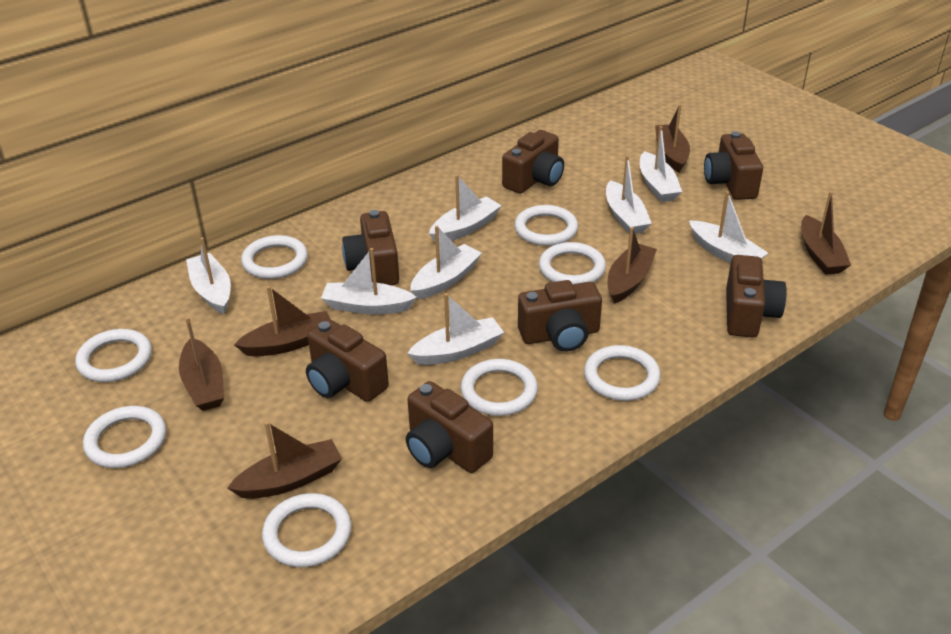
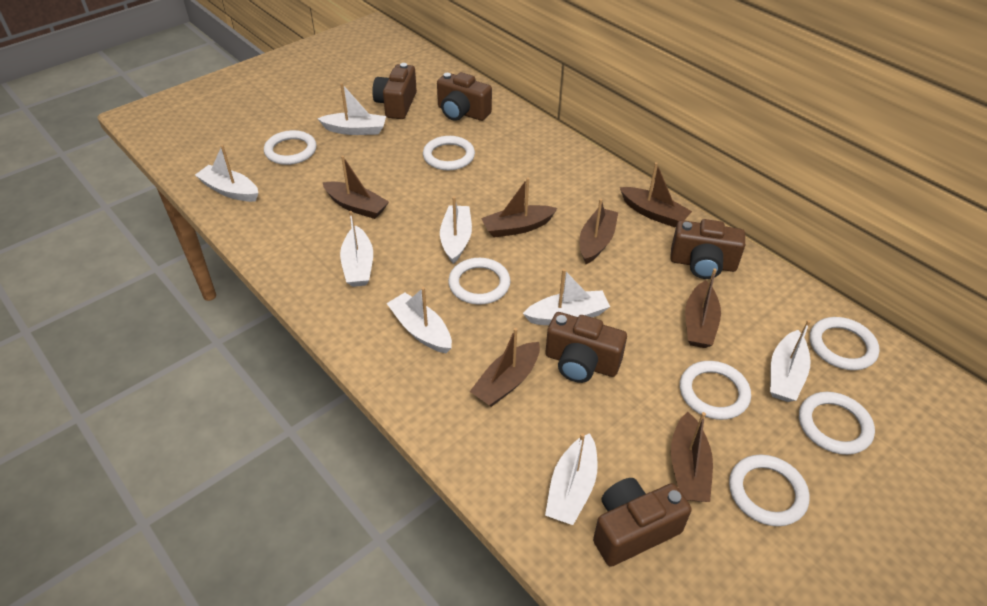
brown boat: [179,317,224,411] [227,421,342,499] [234,286,331,356] [608,227,657,304] [655,104,690,172] [801,191,851,275] = 6 -> [322,156,389,219] [469,328,540,407] [481,178,557,238] [580,199,618,264] [620,162,692,227] [671,412,713,502] [685,269,721,348] = 7
brown camera: [306,319,389,402] [342,210,399,285] [406,381,493,473] [502,130,564,194] [518,280,602,352] [704,131,763,200] [726,255,786,338] = 7 -> [372,63,417,119] [437,72,492,121] [545,312,627,383] [593,478,692,567] [670,219,745,279] = 5
white ring: [75,329,152,382] [83,406,166,468] [241,235,308,279] [262,493,351,567] [461,359,538,416] [514,205,578,246] [539,242,606,284] [584,345,661,401] = 8 -> [264,130,317,165] [423,136,475,170] [448,258,510,305] [680,361,751,420] [729,454,810,526] [799,392,875,455] [810,317,879,370] = 7

